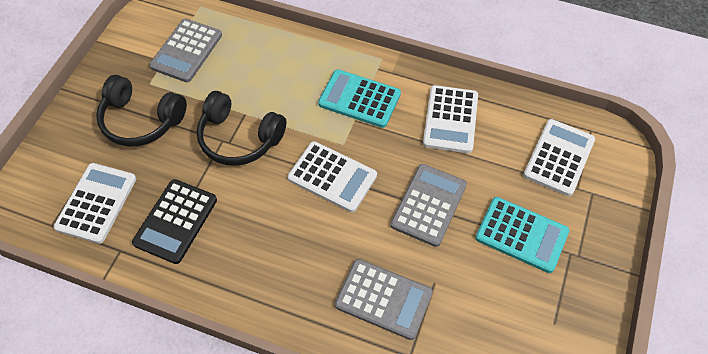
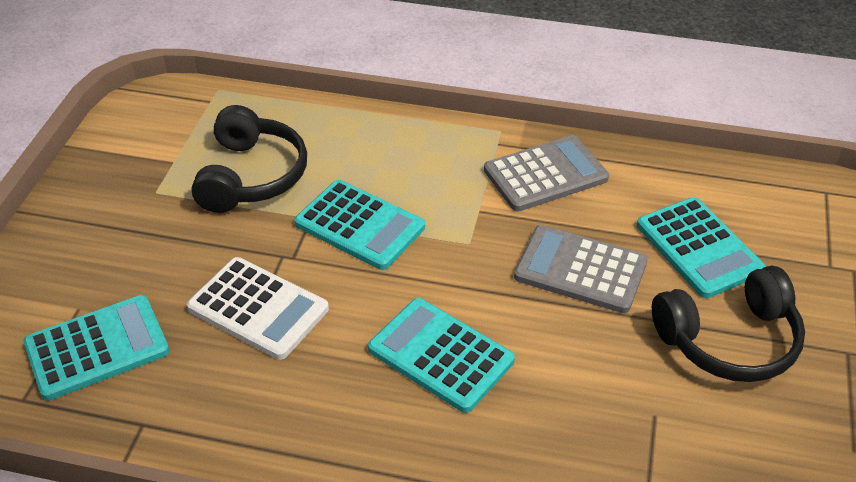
black calculator: [132,179,217,264] = 1 -> none = 0
grey calculator: [149,19,222,82] [335,259,433,340] [390,164,467,247] = 3 -> [484,135,609,212] [514,225,648,313] = 2
turquoise calculator: [318,69,401,128] [475,197,569,273] = 2 -> [24,295,169,401] [294,180,425,270] [368,298,515,413] [637,197,766,298] = 4
white calculator: [54,163,136,244] [288,141,377,212] [423,85,478,153] [523,119,595,196] = 4 -> [187,257,329,360] = 1

